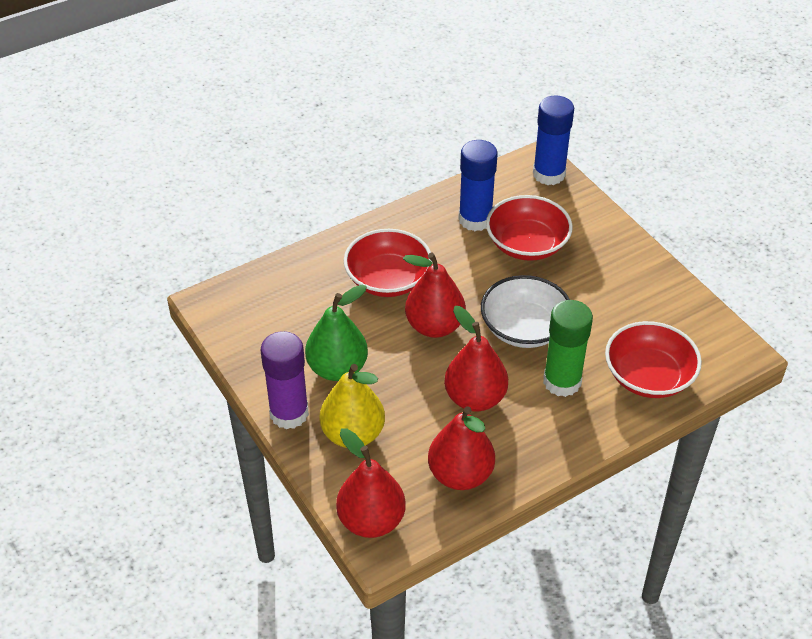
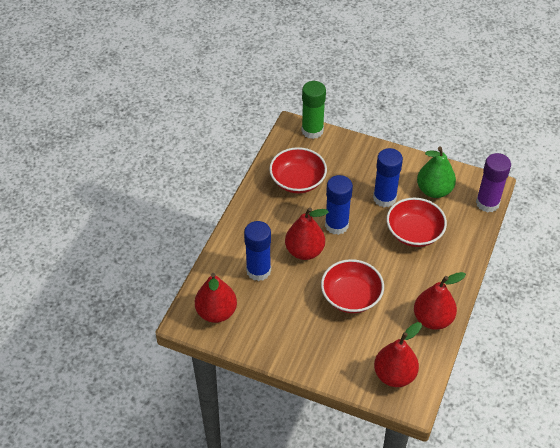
blue glue stick: [458,140,498,231] [533,96,574,185] = 2 -> [244,221,271,281] [325,175,353,235] [373,148,403,207] = 3
white bowl: [481,275,570,348] = 1 -> none = 0
yellow pear: [320,364,385,448] = 1 -> none = 0

